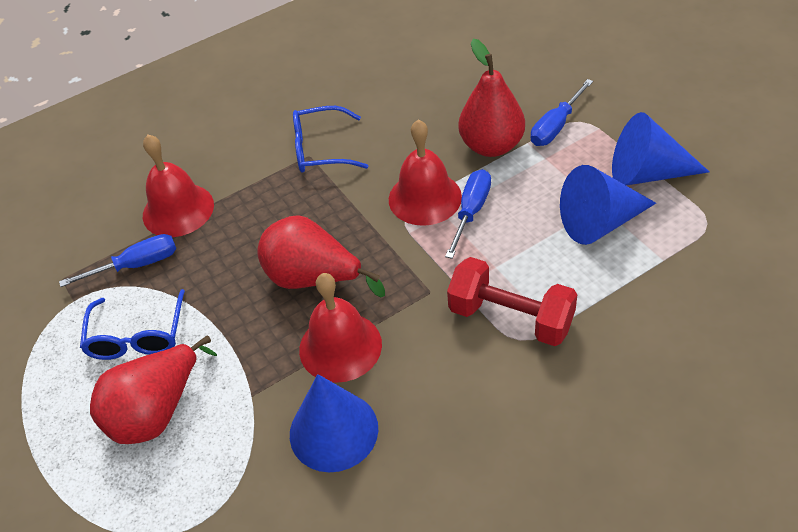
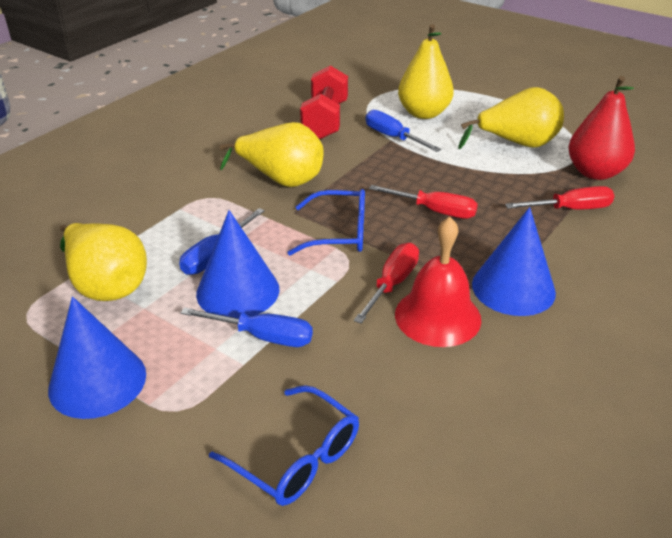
red bell: [143,135,214,237] [299,273,382,383] [389,119,462,226] = 3 -> [395,217,481,347] = 1
red pear: [90,336,217,444] [257,215,385,298] [458,39,525,157] = 3 -> [568,76,635,180] = 1
red screwdriver: none = 0 -> [354,243,419,324] [369,185,478,219] [505,186,614,210] = 3
yellow pear: none = 0 -> [60,223,147,301] [220,122,324,187] [398,24,454,119] [458,87,564,149] = 4

